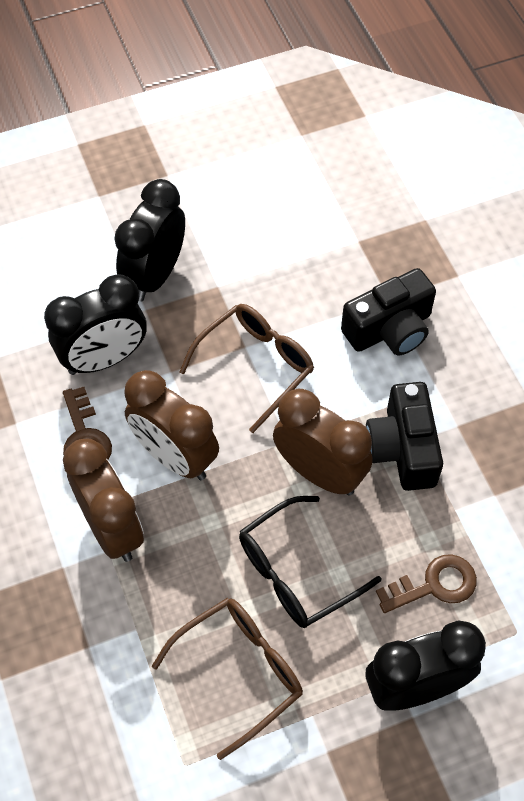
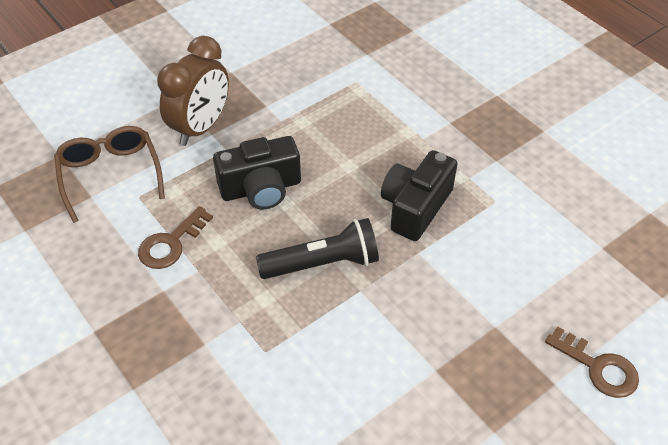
black clock: [44,274,147,375] [114,179,185,301] [366,621,486,710] = 3 -> none = 0
black flashlight: none = 0 -> [256,218,379,279] = 1
black glasses: [239,496,382,628] = 1 -> none = 0
brown clock: [63,438,144,562] [124,370,219,480] [273,389,372,495] = 3 -> [157,36,229,146] = 1
brown glasses: [152,598,303,760] [179,304,314,433] = 2 -> [54,126,165,223] = 1

